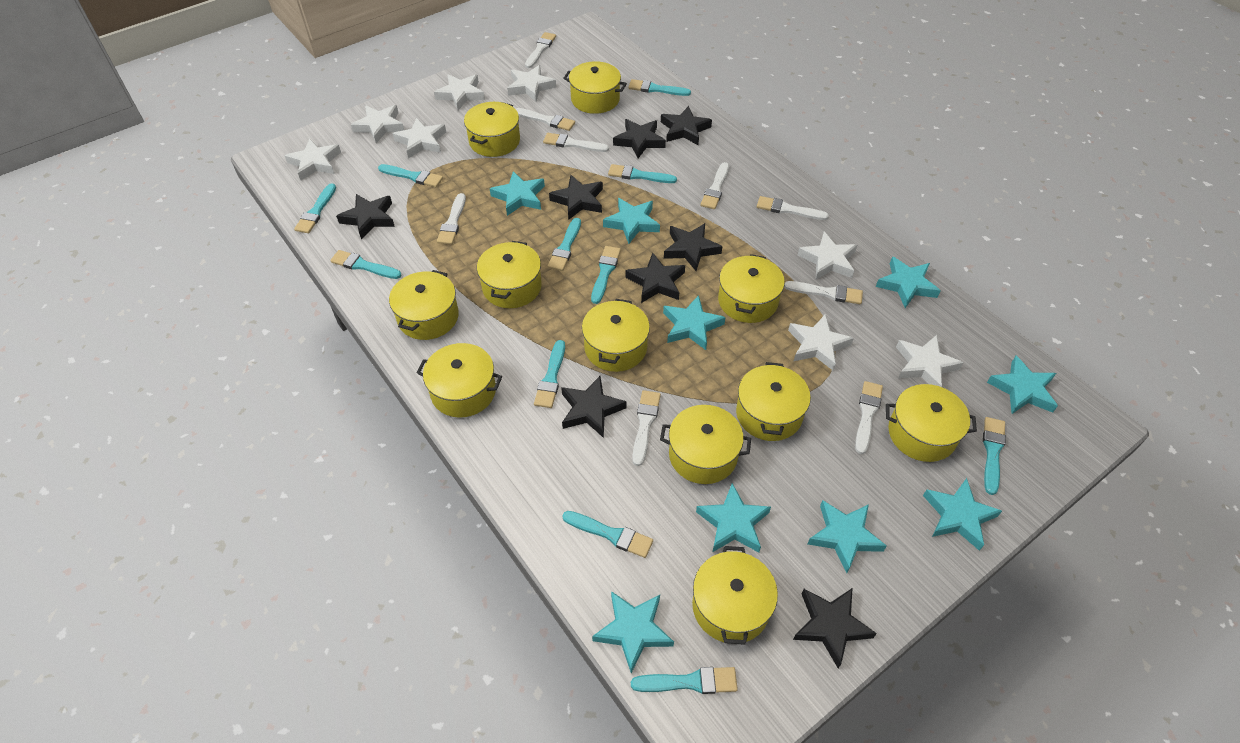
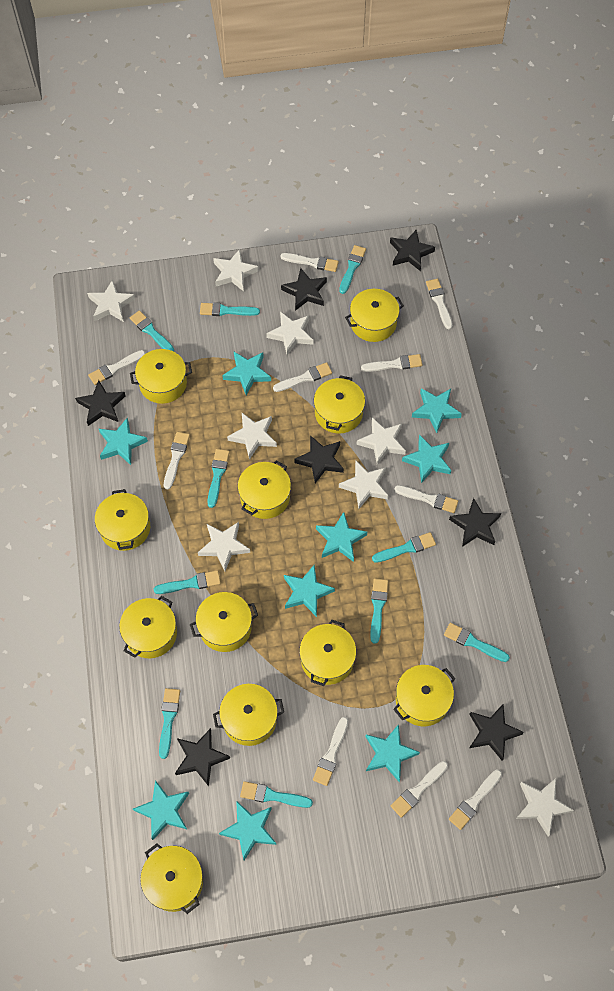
black star: [336,194,395,240] [549,175,603,220] [561,376,627,438] [613,119,666,158] [626,253,685,303] [661,106,712,145] [664,223,723,271] [793,588,877,668] = 8 -> [75,380,125,426] [175,728,230,786] [281,268,327,311] [294,435,344,483] [390,230,435,271] [449,498,501,547] [469,704,524,761] = 7
turquoise brush: [294,183,336,233] [330,250,402,279] [378,164,443,187] [534,340,565,408] [548,218,581,271] [562,511,653,558] [591,246,621,304] [608,164,677,183] [628,79,691,96] [631,667,738,694] [983,417,1006,495] = 11 -> [130,311,174,352] [154,570,221,594] [159,688,180,759] [200,303,260,316] [208,449,230,508] [240,781,313,808] [339,245,366,294] [370,579,388,644] [372,532,436,563] [444,623,510,662] = 10
white brush: [437,193,466,245] [516,108,575,131] [525,32,556,68] [543,133,609,152] [632,390,661,466] [700,162,729,209] [757,196,829,220] [784,281,863,304] [855,381,883,454] = 9 -> [88,350,146,385] [164,432,190,489] [273,362,332,392] [280,253,339,272] [313,717,348,786] [361,354,422,372] [391,761,448,818] [394,485,458,513] [426,279,453,329] [449,770,502,830] = 10

